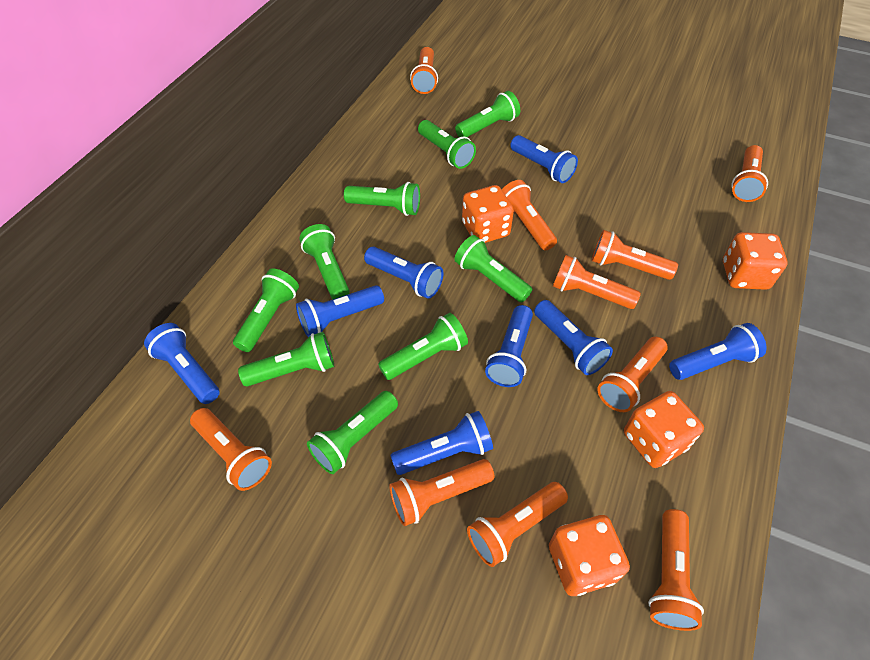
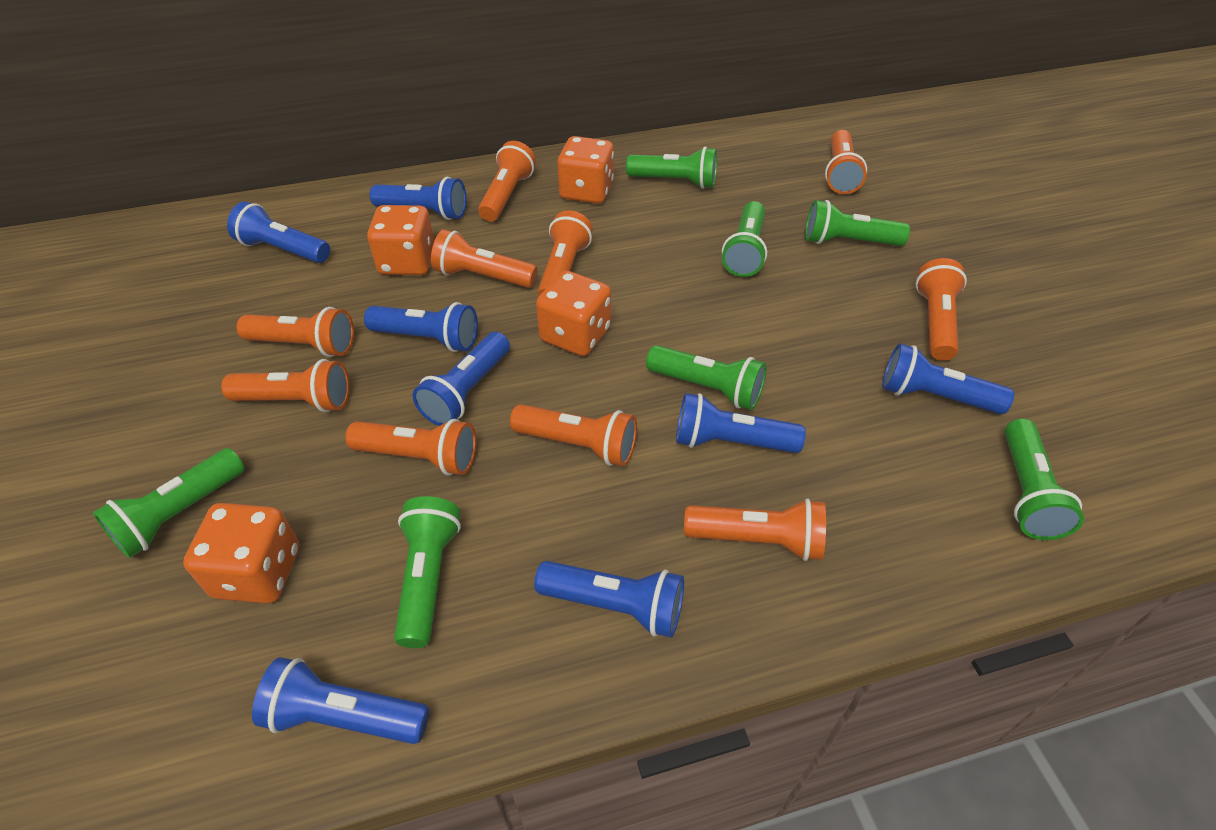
green flashlight: [233,268,299,352] [238,332,334,386] [299,224,350,299] [307,391,398,474] [344,182,420,216] [378,313,468,380] [418,120,476,169] [454,235,532,302] [455,91,520,137] = 9 -> [93,448,245,558] [394,496,461,648] [626,147,717,189] [646,345,767,410] [722,201,767,277] [805,200,910,246] [1005,418,1084,540] = 7

